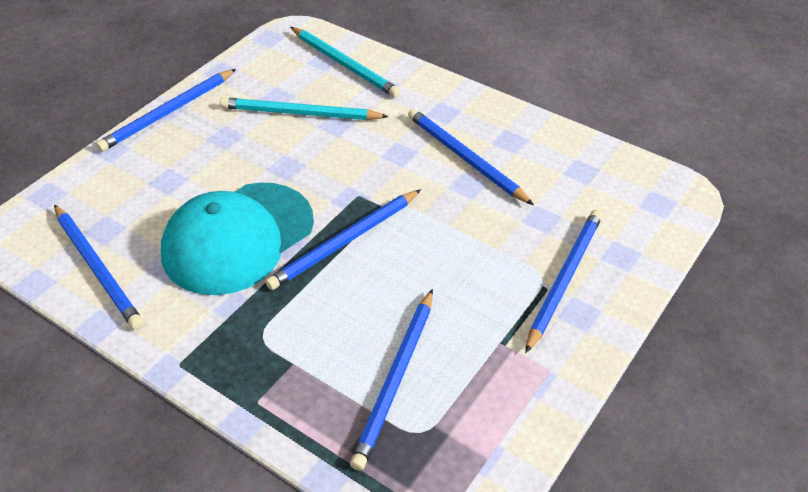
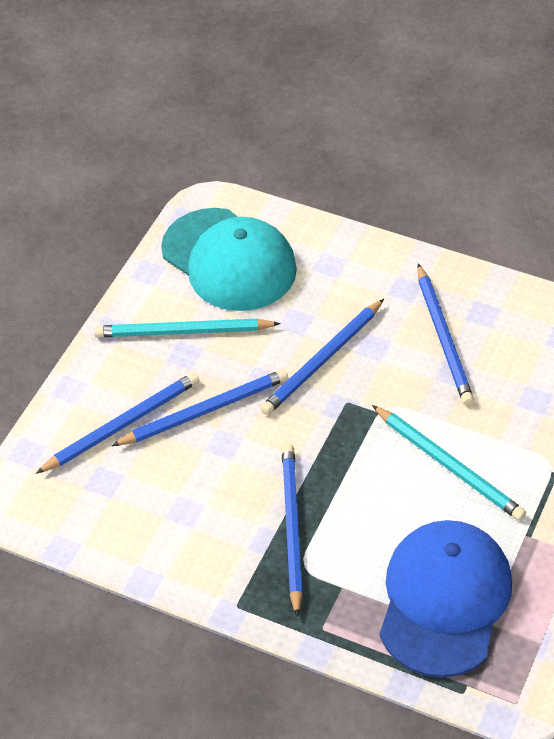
blue cap: none = 0 -> [380,520,512,678] = 1
blue pencil: [54,205,144,330] [96,69,236,152] [265,189,421,290] [350,289,433,471] [408,109,534,205] [525,210,602,353] = 6 -> [36,372,199,474] [112,369,288,446] [260,299,384,415] [282,444,303,618] [417,264,474,405] = 5

